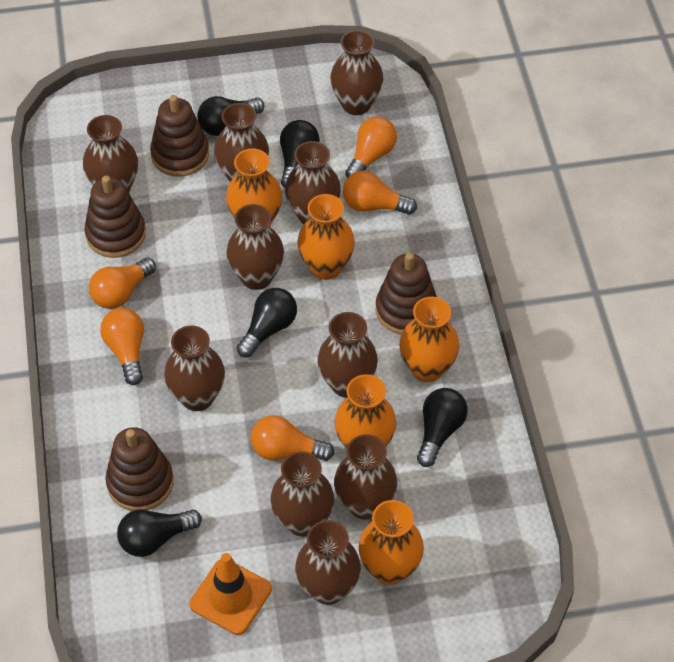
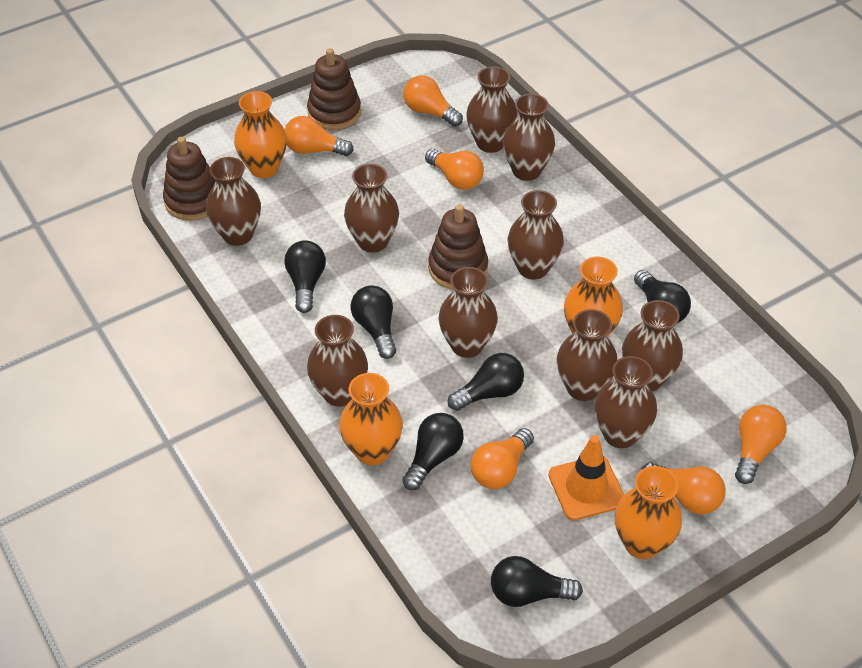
black light bulb: [117,509,202,557] [197,96,265,136] [237,288,297,357] [280,120,320,188] [417,388,468,467] = 5 -> [284,240,326,313] [351,285,396,359] [402,413,464,490] [447,353,524,411] [491,556,583,607] [634,270,691,323] = 6
brown stacking toy: [84,176,146,258] [105,427,173,511] [150,95,209,177] [376,253,437,335] = 4 -> [163,137,216,221] [307,48,361,130] [428,204,488,290] = 3
orange light bulb: [89,258,156,309] [100,308,144,385] [251,415,335,461] [343,171,417,215] [345,117,397,178] = 5 -> [284,116,354,156] [403,75,463,127] [425,149,484,190] [471,428,534,489] [641,462,725,514] [735,405,787,484] = 6
orange vase: [226,148,282,227] [297,194,355,280] [334,374,396,449] [359,500,424,585] [399,297,459,382] = 5 -> [234,91,287,178] [339,373,403,465] [564,257,623,337] [615,466,682,559] = 4

